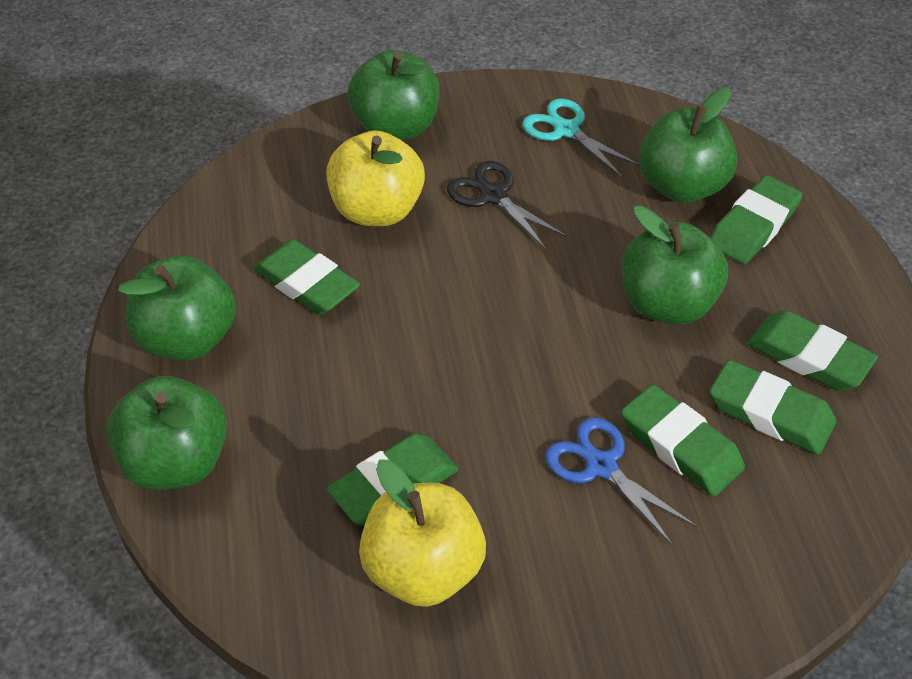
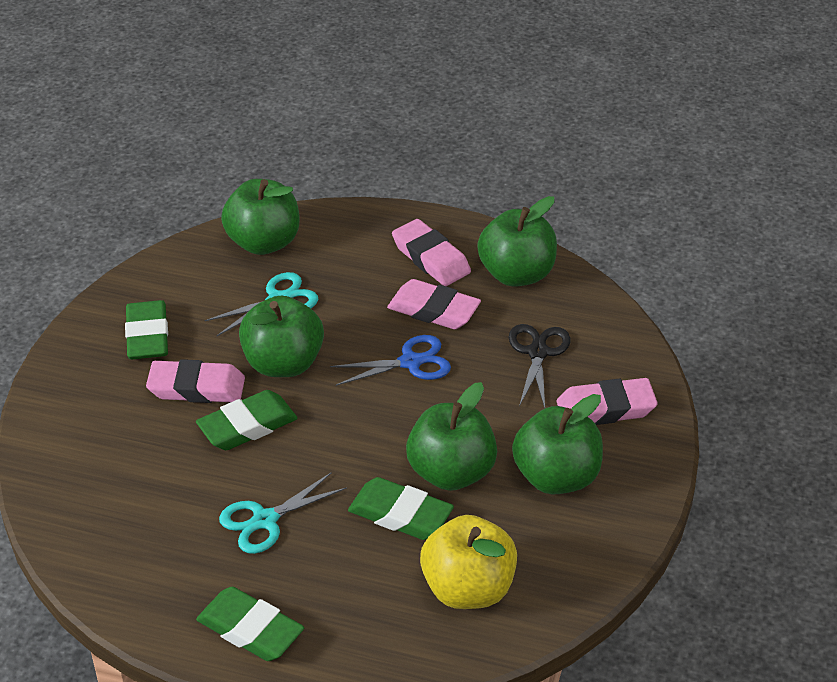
green eraser: [253,239,360,315] [327,433,458,526] [621,384,745,496] [709,360,837,455] [710,175,802,264] [748,310,878,391] = 6 -> [125,300,168,359] [196,390,298,450] [196,587,304,661] [348,477,454,540] = 4
pink eraser: none = 0 -> [146,359,245,403] [387,279,481,329] [392,219,471,286] [557,378,658,425] = 4
turquoise scissors: [522,98,640,177] = 1 -> [205,272,318,336] [219,472,347,554] = 2
yellow apple: [326,130,425,226] [359,459,486,607] = 2 -> [420,515,517,609] = 1

